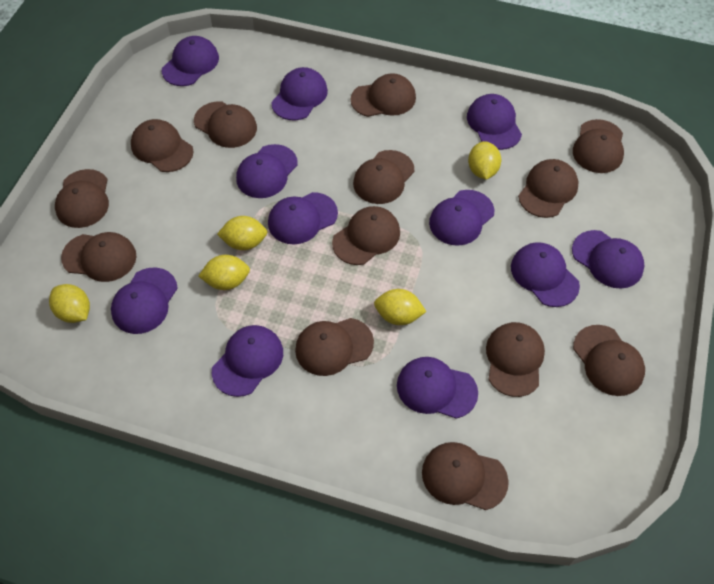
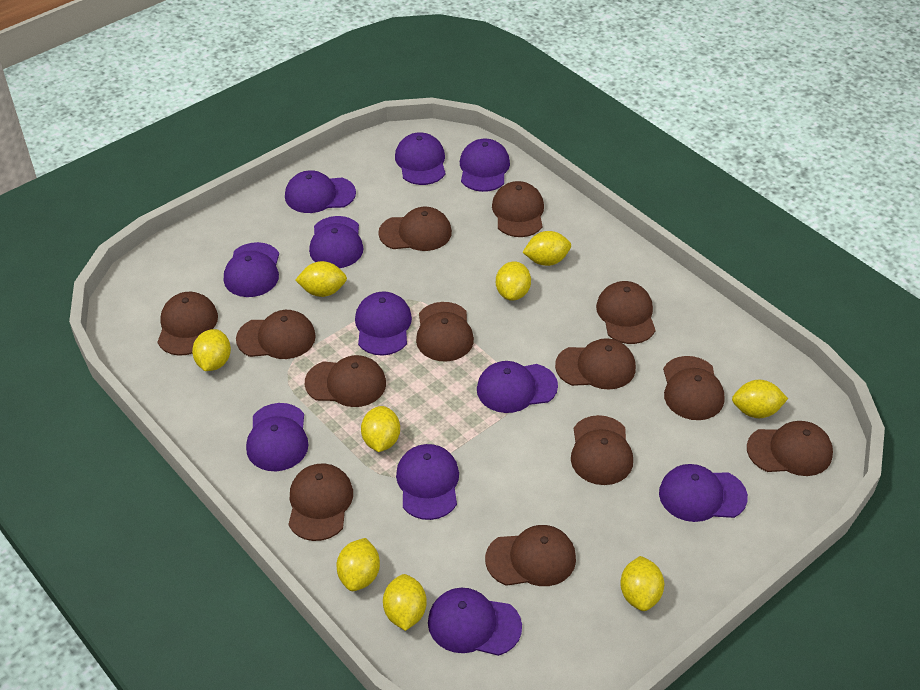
yellow lemon: [49,284,90,323] [199,255,250,290] [217,216,267,250] [374,289,426,325] [468,141,501,180] = 5 -> [192,329,231,371] [295,261,347,297] [336,538,380,591] [361,406,400,452] [383,574,427,631] [496,262,531,301] [522,231,571,266] [620,556,664,611] [732,380,788,418] = 9

